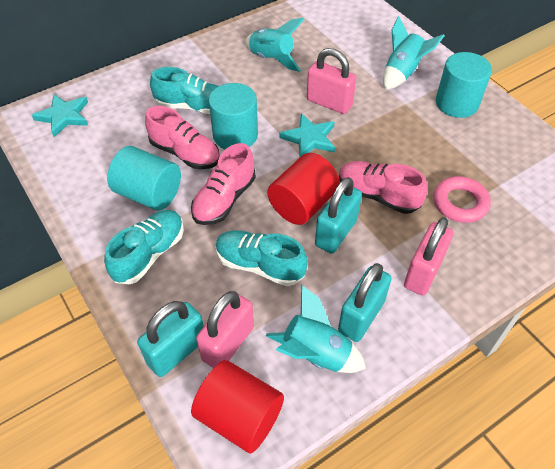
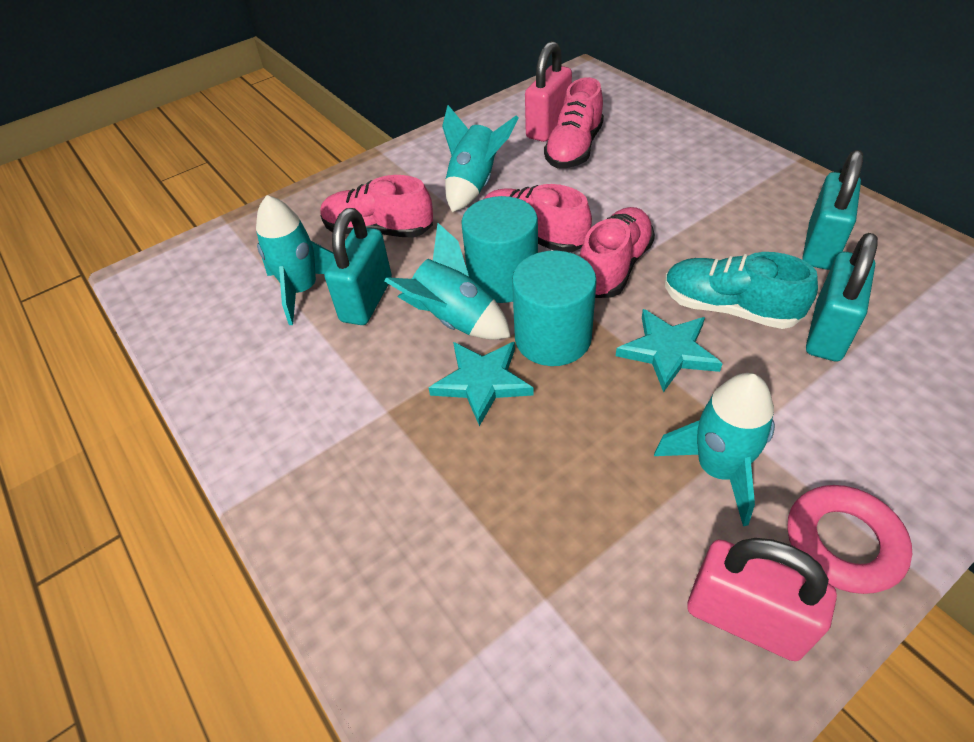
pink padlock: [196,291,254,368] [307,48,356,114] [404,217,453,296] = 3 -> [525,41,572,142] [687,538,837,661] = 2
pink shoe: [145,106,219,169] [191,143,256,225] [339,161,427,214] = 3 -> [320,175,433,238] [484,184,592,253] [544,77,604,168] [580,207,655,298] = 4
red cylinder: [191,360,284,454] [267,153,340,225] = 2 -> none = 0
turquoise cylinder: [107,146,181,211] [209,83,258,149] [436,52,492,118] = 3 -> [462,196,538,303] [512,251,597,366] = 2
turquoise rocket: [245,18,304,72] [266,285,366,373] [383,16,445,90] = 3 -> [256,195,334,325] [385,223,511,340] [442,105,519,212] [654,373,775,526] = 4
turquoise shoe: [104,210,184,284] [150,67,219,114] [215,230,308,286] = 3 -> [665,252,818,329] = 1

